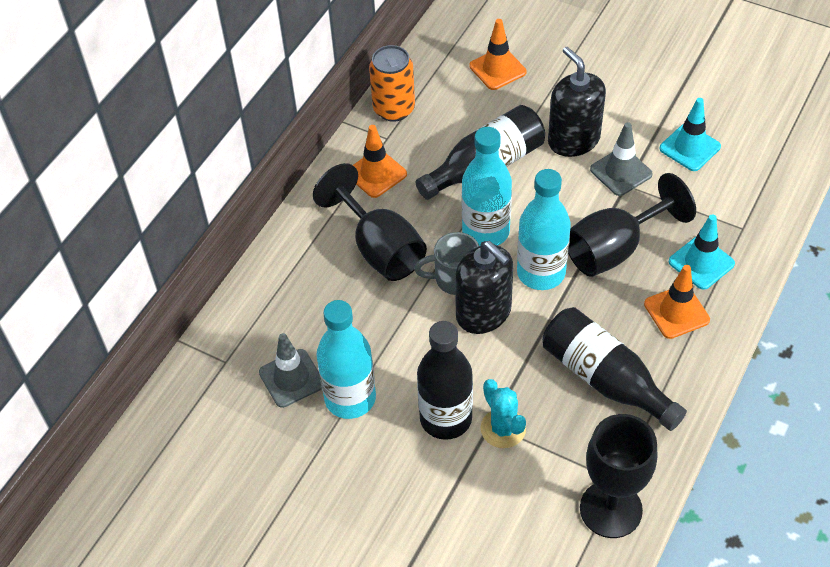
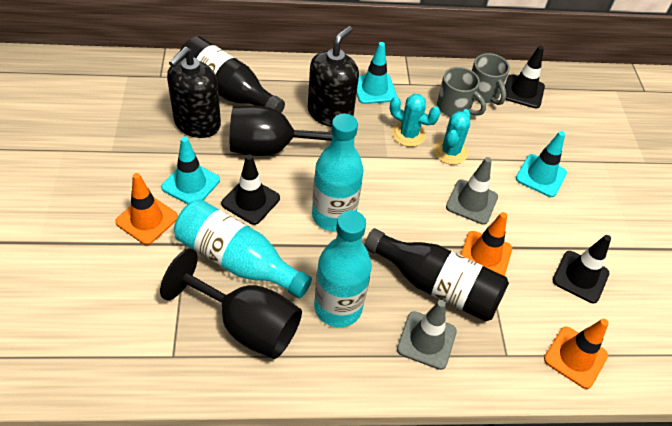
black bottle: [416,105,545,200] [417,321,473,440] [542,307,687,431] = 3 -> [179,36,285,113] [364,228,509,322] = 2
black goblet: [313,163,427,281] [568,173,696,277] [580,414,657,538] = 3 -> [160,248,302,359] [230,105,342,156] = 2
black traffic cone: none = 0 -> [221,154,280,225] [505,46,545,108] [553,235,611,303] = 3
grey mug: [414,232,479,295] = 1 -> [437,67,486,117] [472,53,510,105] = 2
orange can: [369,45,415,122] = 1 -> none = 0
turquoise cactus: [481,379,526,448] = 1 -> [390,94,441,147] [434,109,470,165] = 2
turquoise traffic cone: [659,98,721,171] [669,214,735,290] = 2 -> [161,136,220,204] [357,42,397,104] [516,131,567,197] = 3

